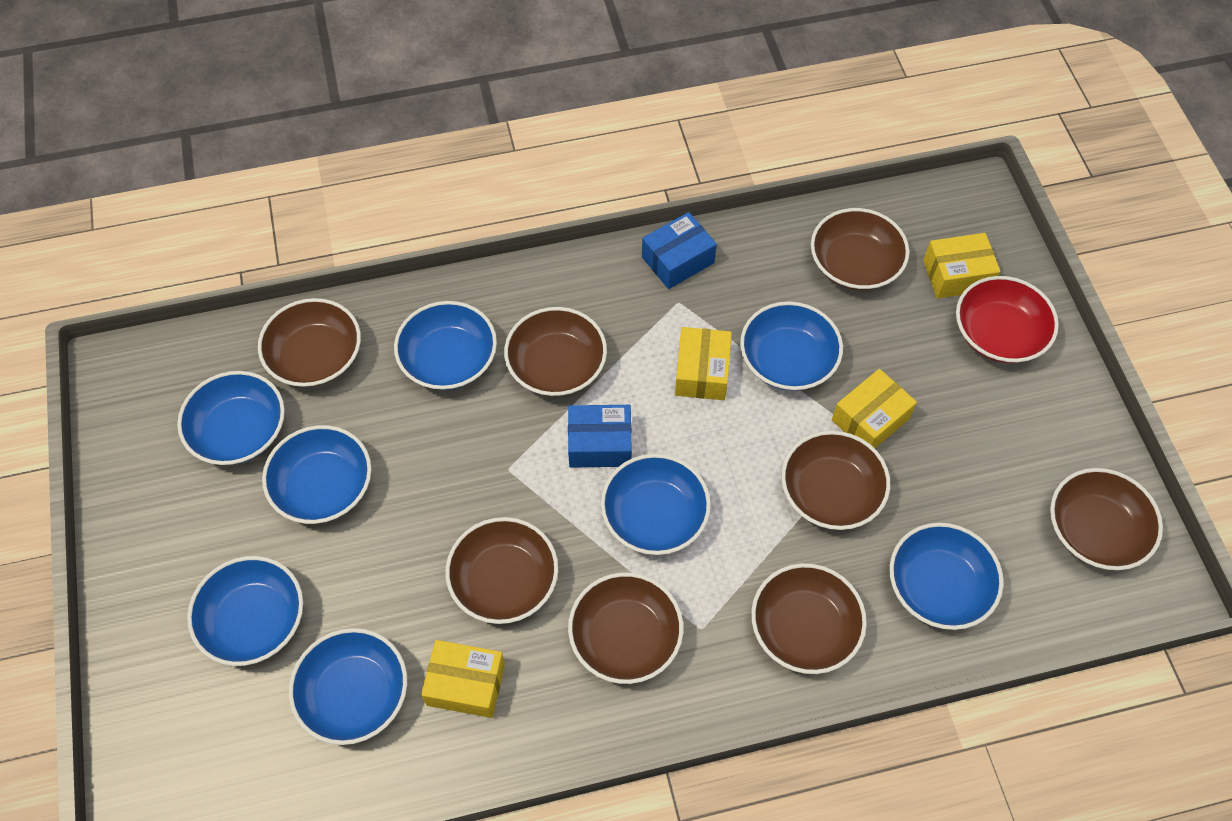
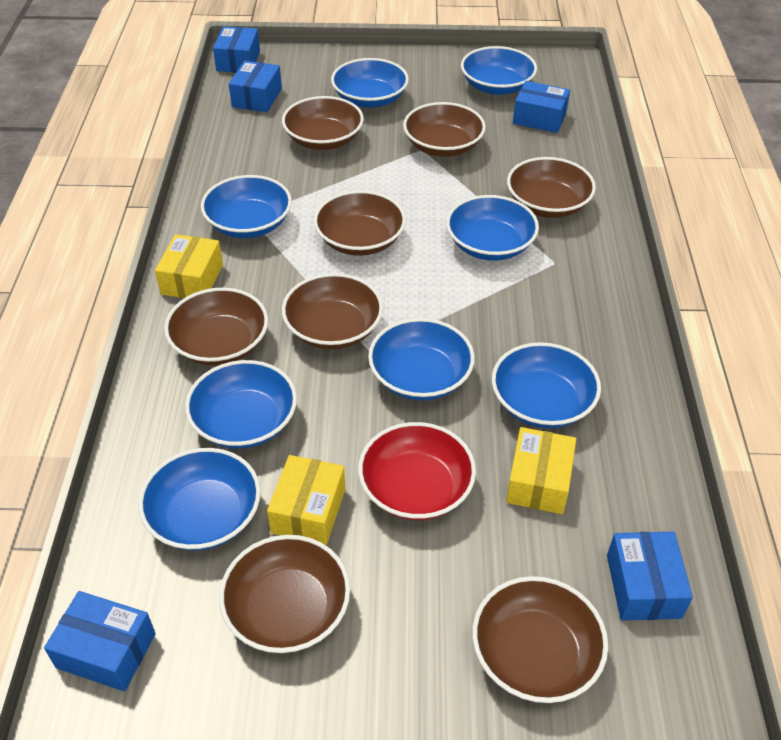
blue box: [568,405,632,468] [642,212,717,289] = 2 -> [44,591,156,691] [213,27,260,73] [229,61,282,112] [513,81,570,133] [607,532,693,621] = 5
yellow box: [421,640,505,718] [675,327,732,400] [832,369,917,448] [923,233,1000,299] = 4 -> [155,234,223,298] [267,455,345,545] [506,427,576,514] = 3

